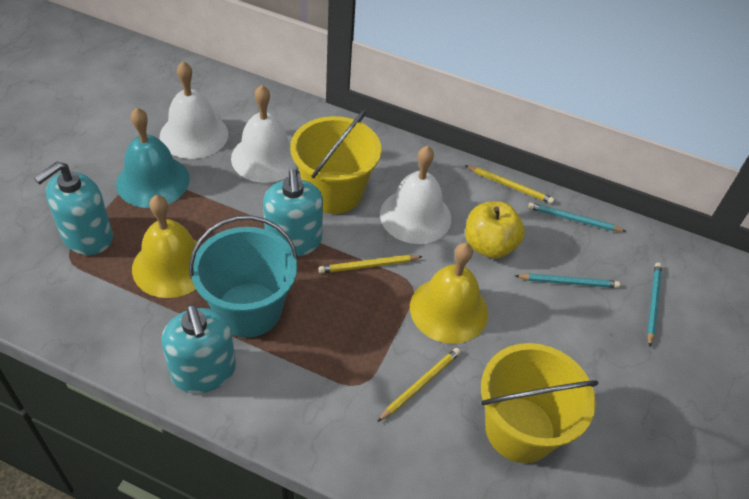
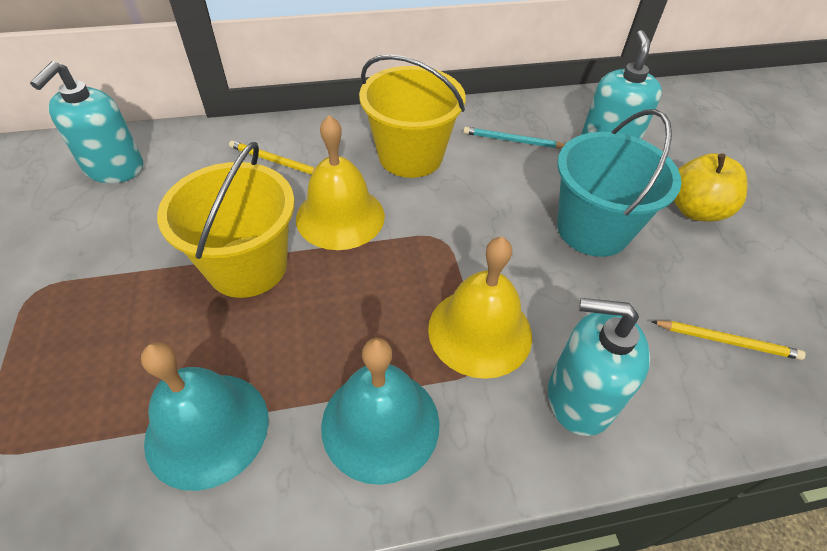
turquoise bell: [116,108,190,208] = 1 -> [141,342,269,491] [321,338,440,485] = 2
turquoise pencil: [516,273,620,288] [528,202,625,232] [647,263,662,347] = 3 -> [463,127,565,148] = 1
white bell: [160,61,228,159] [231,85,298,183] [380,146,451,244] = 3 -> none = 0
yellow pencil: [319,255,423,273] [377,348,461,422] [465,165,554,204] = 3 -> [229,141,315,175] [651,321,806,360] = 2

